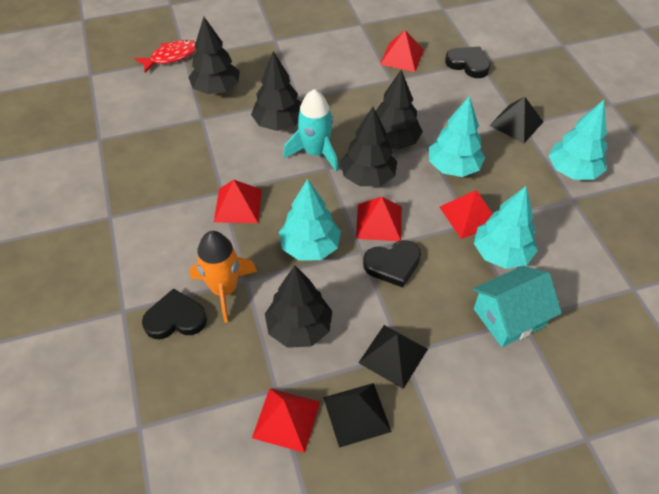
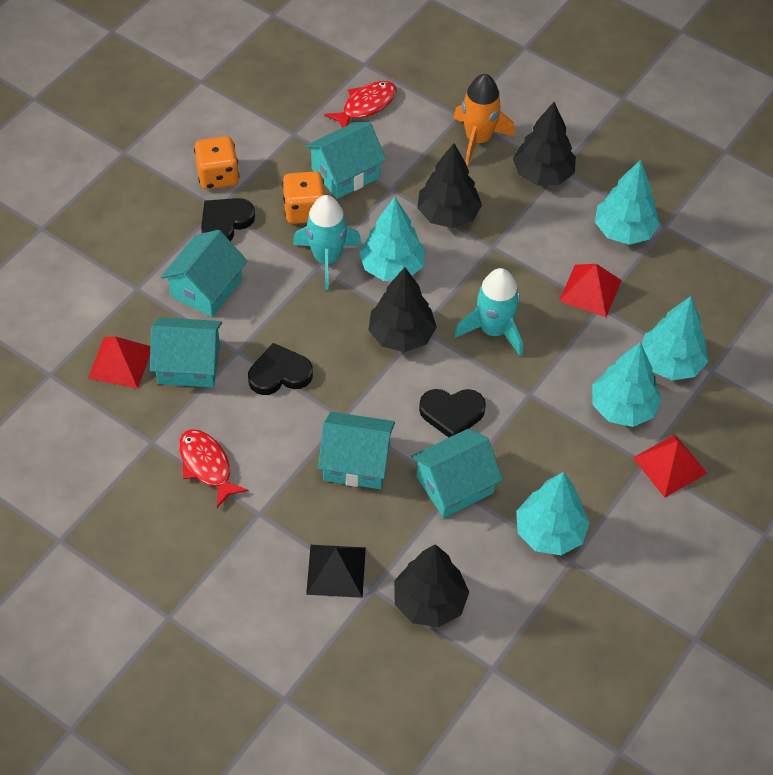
black pyramid: [323,383,392,448] [358,325,428,389] [489,97,544,143] = 3 -> [306,545,366,598] = 1
black tree: [188,17,240,94] [251,51,302,131] [265,266,332,348] [340,107,397,186] [376,70,423,150] = 5 -> [368,267,437,352] [394,544,469,627] [417,143,482,228] [513,102,576,186] = 4
orange dice: none = 0 -> [194,136,239,189] [282,171,325,224] = 2
red fish: [135,40,196,73] = 1 -> [179,429,249,508] [324,81,397,128] = 2
red pyramid: [214,180,262,223] [252,388,320,453] [356,197,402,241] [380,30,424,72] [440,190,492,239] = 5 -> [88,336,150,389] [559,264,622,317] [633,435,707,497] = 3
turquoise house: [473,266,562,347] = 1 -> [150,317,222,387] [161,230,247,317] [305,122,387,199] [318,412,395,489] [411,429,503,518] = 5
turquoise rocket: [283,89,338,172] = 1 -> [293,195,362,290] [454,268,523,357] = 2
turquoise tree: [279,179,341,261] [429,96,485,177] [474,186,538,269] [548,100,608,180] = 4 -> [359,197,425,281] [517,472,590,555] [592,342,662,427] [595,160,660,245] [642,296,708,380] = 5

